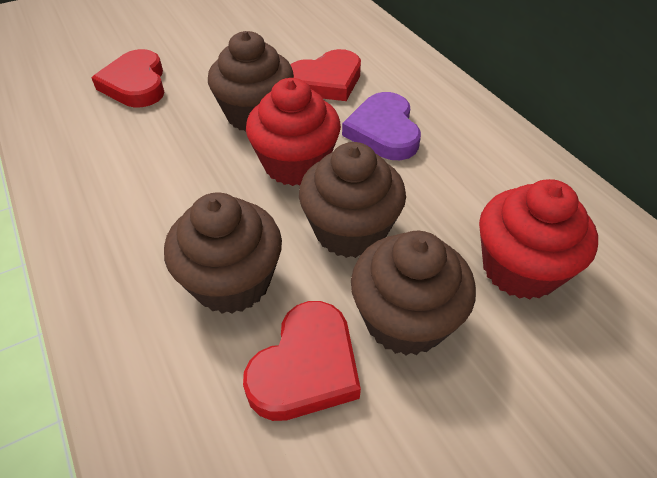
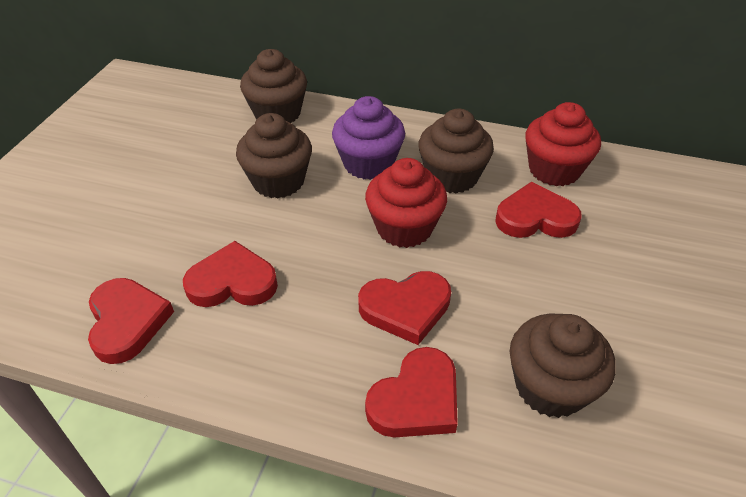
purple cupcake: none = 0 -> [332,96,405,180] = 1
purple heart: [342,92,421,160] = 1 -> none = 0
red heart: [91,49,164,107] [243,301,361,421] [290,49,361,101] = 3 -> [88,278,174,364] [183,241,278,307] [358,271,451,345] [365,347,458,438] [495,182,582,238] = 5

